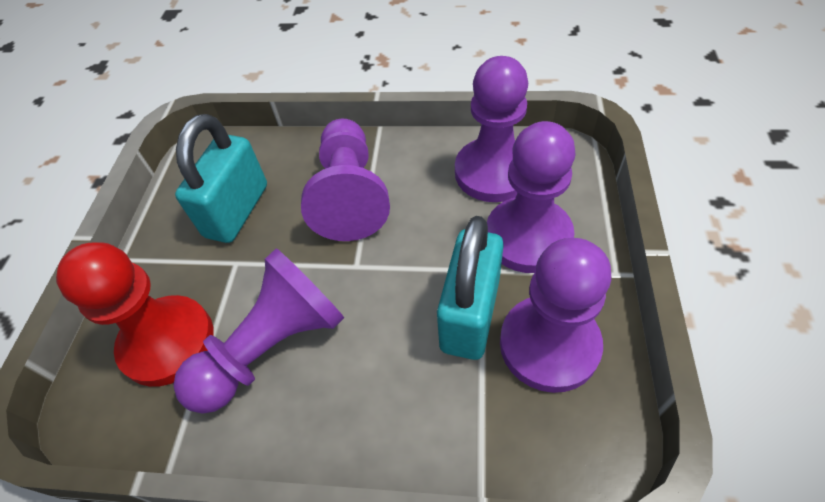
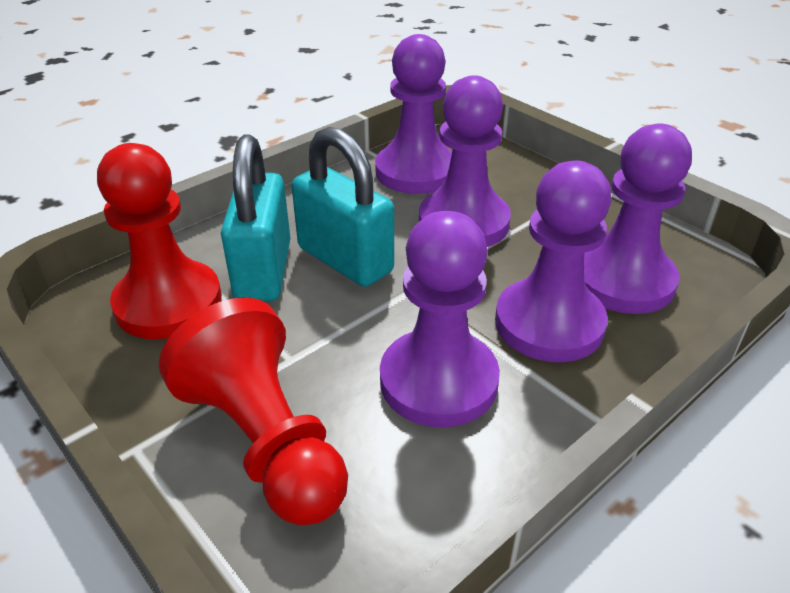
red pawn: [56,242,214,387] = 1 -> [97,143,222,339] [159,297,348,526] = 2

